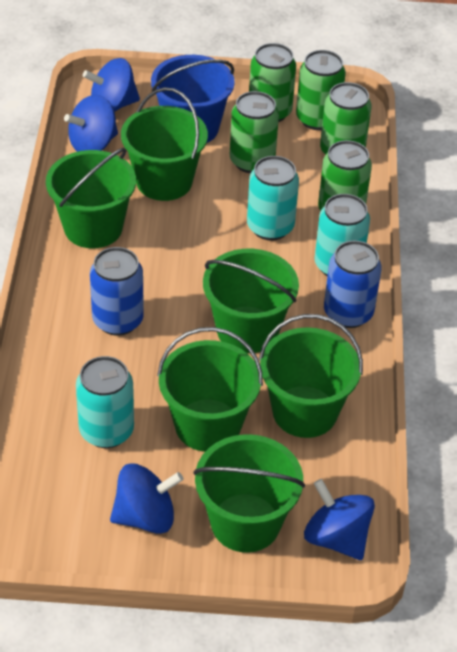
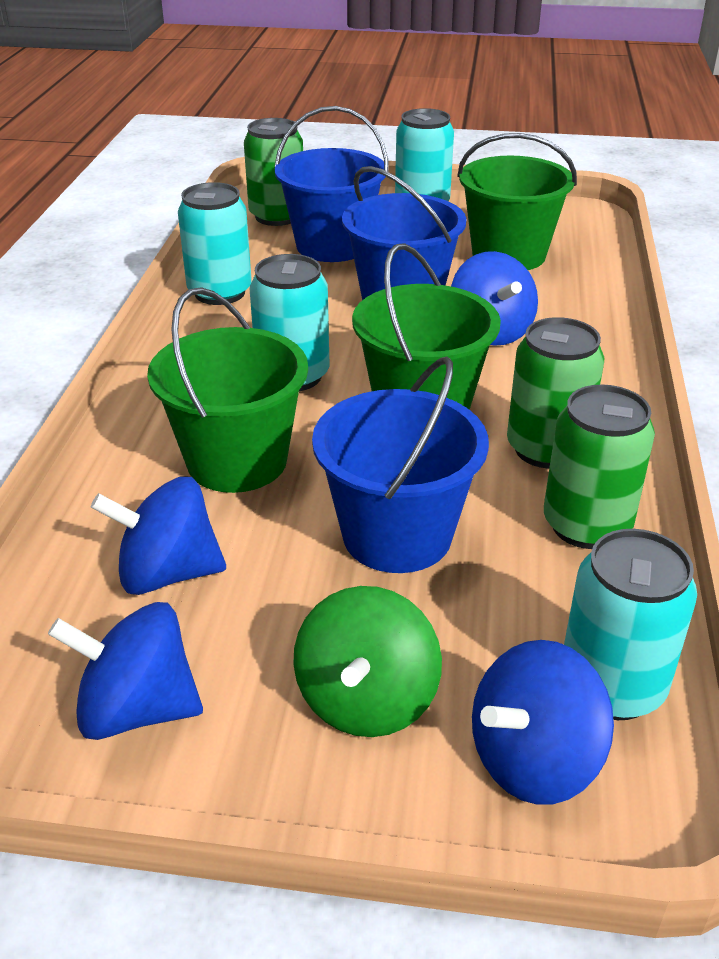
blue bucket: [151,55,235,143] = 1 -> [274,106,389,262] [312,356,489,573] [342,166,466,300] = 3
blue can: [90,247,144,336] [324,241,382,328] = 2 -> none = 0
green bucket: [46,148,136,248] [121,87,208,201] [157,327,263,452] [193,434,305,553] [203,249,299,353] [259,314,363,438] = 6 -> [147,287,308,493] [352,243,501,410] [457,133,577,270] = 3
green can: [230,91,279,173] [249,43,296,122] [296,50,346,130] [318,140,372,211] [320,82,372,155] = 5 -> [244,118,303,226] [507,317,605,469] [544,384,655,549] = 3
green spinning top: none = 0 -> [293,586,442,737] = 1
turquoise can: [76,356,134,448] [247,156,299,240] [314,194,370,276] = 3 -> [178,182,252,305] [250,254,329,391] [395,108,454,201] [564,529,697,720] = 4

